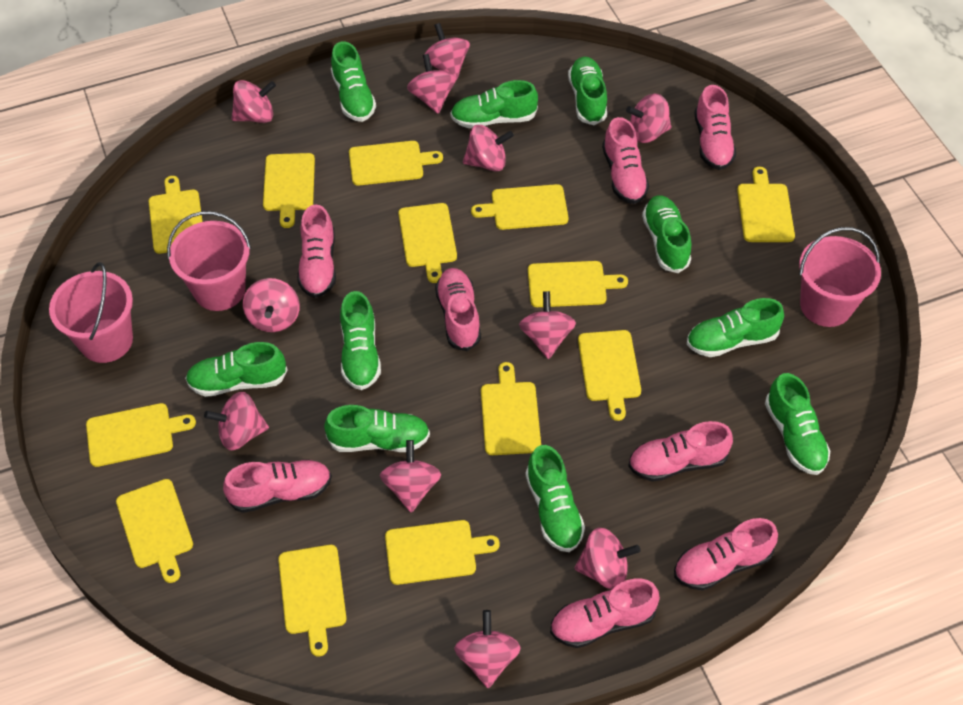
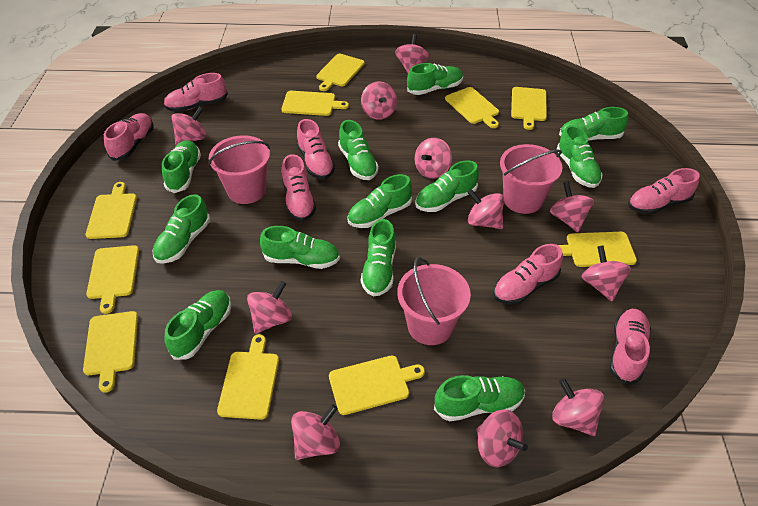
green shoe: [185,342,287,397] [324,405,430,452] [331,41,376,122] [340,291,381,390] [450,80,538,128] [525,445,585,552] [568,57,607,125] [642,195,691,273] [687,298,784,357] [765,373,830,475] = 10 -> [152,194,210,264] [162,140,201,193] [165,290,231,360] [260,226,340,269] [338,120,379,180] [347,174,412,228] [361,219,396,297] [407,63,463,95] [415,160,479,212] [434,375,525,421] [557,125,602,188] [559,107,628,141] = 12
pink shoe: [223,460,332,513] [297,204,336,298] [435,268,481,351] [550,579,660,648] [602,117,649,204] [628,421,733,482] [674,518,778,591] [694,85,736,170] = 8 -> [104,113,154,161] [164,73,228,112] [282,154,316,221] [296,119,335,179] [493,244,563,305] [610,309,651,384] [628,168,700,215] = 7
yellow cutting board: [86,403,196,467] [116,479,193,583] [149,176,203,254] [263,153,315,228] [278,545,346,656] [349,141,443,186] [385,520,500,585] [398,203,457,283] [471,184,569,230] [481,362,541,455] [528,261,628,307] [578,330,641,421] [737,167,795,242] = 13 -> [83,311,138,393] [85,182,137,239] [86,245,139,314] [217,334,279,420] [281,91,349,116] [316,54,365,91] [329,356,425,415] [445,87,499,128] [511,87,547,130] [558,232,637,267] = 10

